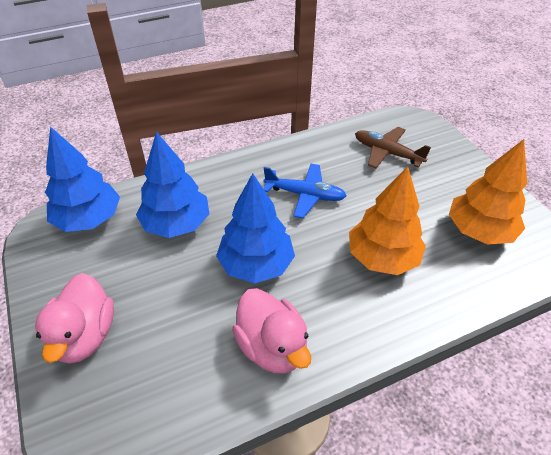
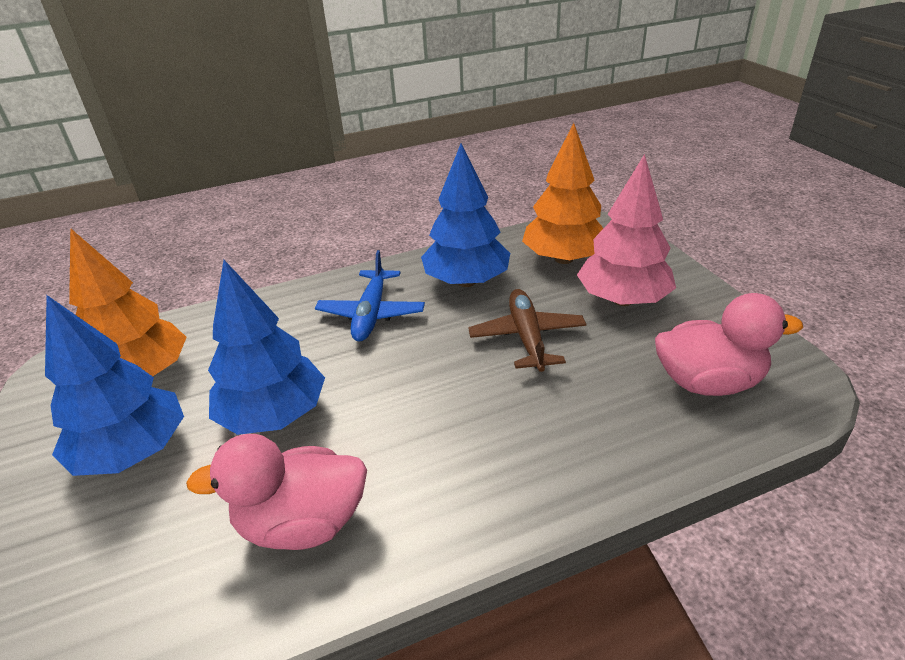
pink tree: none = 0 -> [577,154,676,306] = 1

